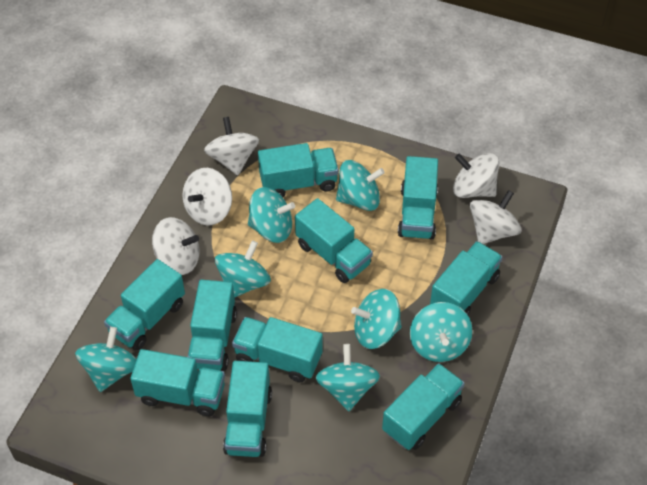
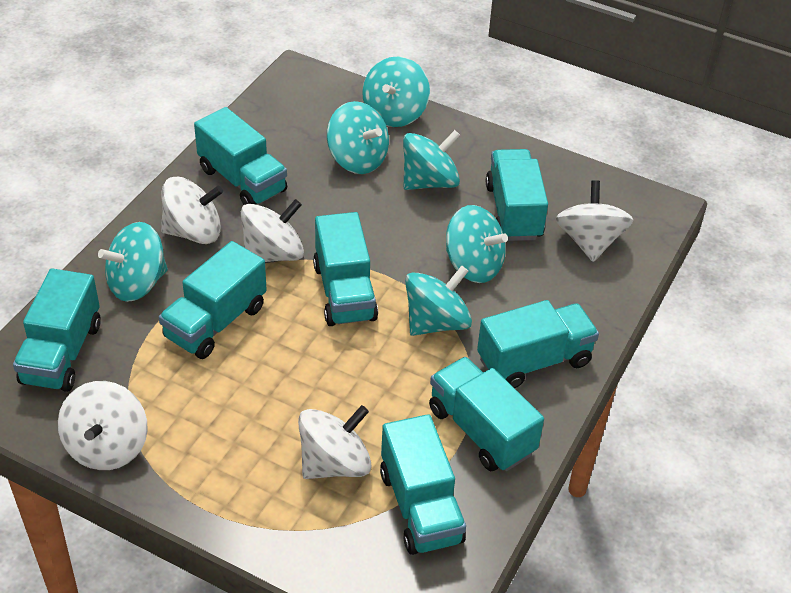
turquoise spinning top: [75,327,137,392] [215,240,271,298] [248,187,295,243] [315,344,380,411] [336,160,385,211] [351,289,402,349] [410,302,473,362] = 7 -> [98,222,168,302] [327,101,389,174] [362,56,430,127] [403,130,461,190] [405,265,472,336] [446,205,508,283] = 6
turquoise truck: [104,259,185,350] [130,349,225,416] [187,280,237,371] [223,361,272,457] [232,317,323,382] [258,143,339,197] [295,198,373,283] [382,363,465,450] [398,156,438,239] [430,241,503,315] = 10 -> [13,268,101,392] [159,241,267,359] [194,107,287,205] [313,212,378,326] [380,414,466,555] [429,357,544,471] [477,300,599,388] [486,149,548,241] = 8

